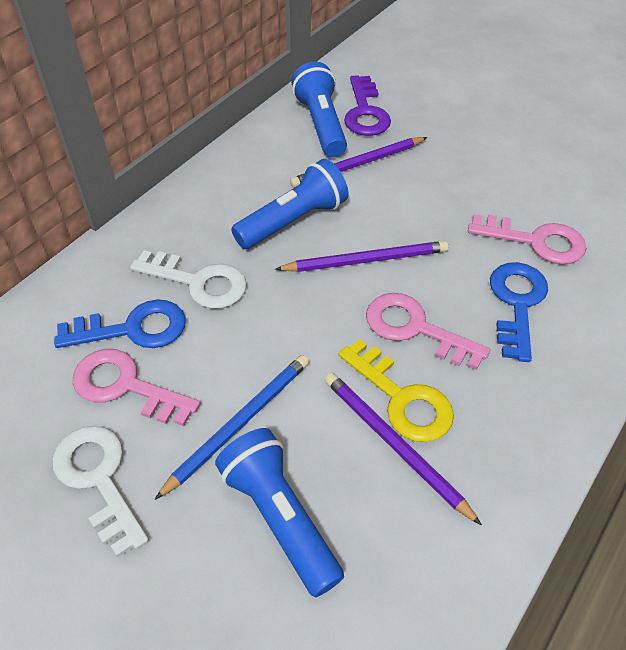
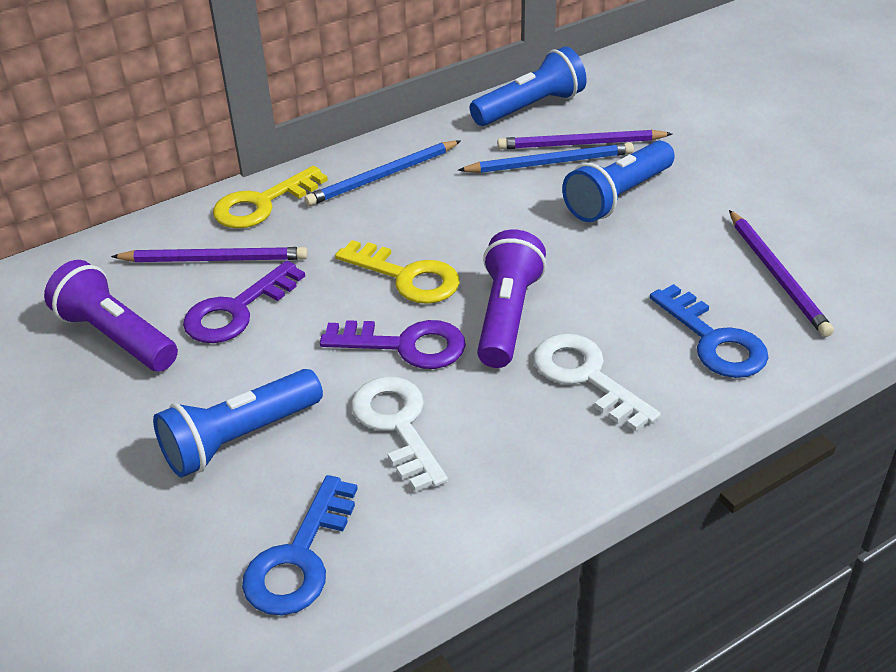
blue pencil: [155,355,309,500] = 1 -> [304,141,461,206] [458,143,634,173] = 2
pink key: [72,349,200,426] [366,293,490,370] [468,214,586,264] = 3 -> none = 0
purple flashlight: none = 0 -> [44,260,178,372] [477,229,546,368] = 2
purple key: [344,75,391,136] = 1 -> [183,261,305,343] [320,320,466,369] = 2
yellow key: [339,339,454,442] = 1 -> [213,166,328,228] [335,240,460,304] = 2

